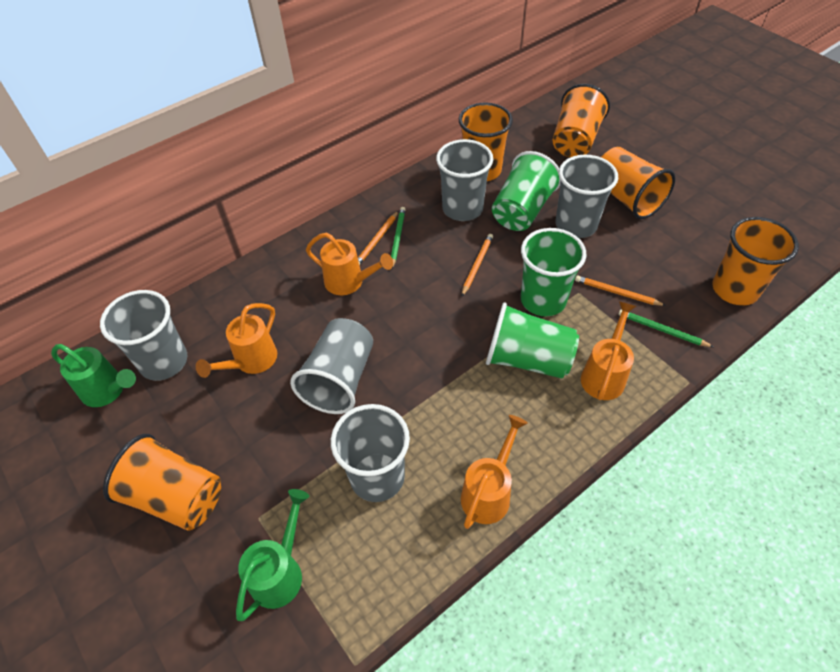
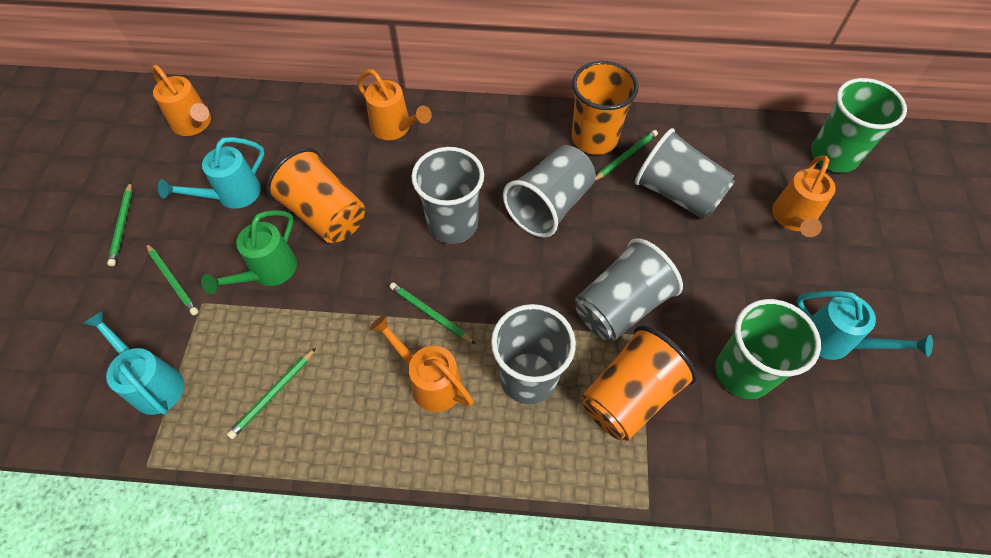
green cup: [486,302,579,378] [492,151,560,231] [521,228,586,316] = 3 -> [716,299,821,399] [811,78,907,173] = 2
green pencil: [391,207,406,269] [618,310,713,347] = 2 -> [107,182,132,266] [146,243,199,315] [227,348,316,439] [389,282,475,344] [595,130,658,181] = 5
green watering can: [51,344,136,407] [236,489,309,621] = 2 -> [201,210,297,294] = 1
orange cup: [103,434,221,531] [459,103,513,181] [553,84,610,157] [601,147,675,219] [712,217,799,306] = 5 -> [266,148,365,243] [572,61,639,155] [582,326,697,441] = 3
orange pencil: [358,211,398,265] [462,234,493,296] [575,275,666,306] = 3 -> none = 0
turquoise watering can: none = 0 -> [82,311,184,415] [158,137,264,209] [797,291,933,360] = 3

